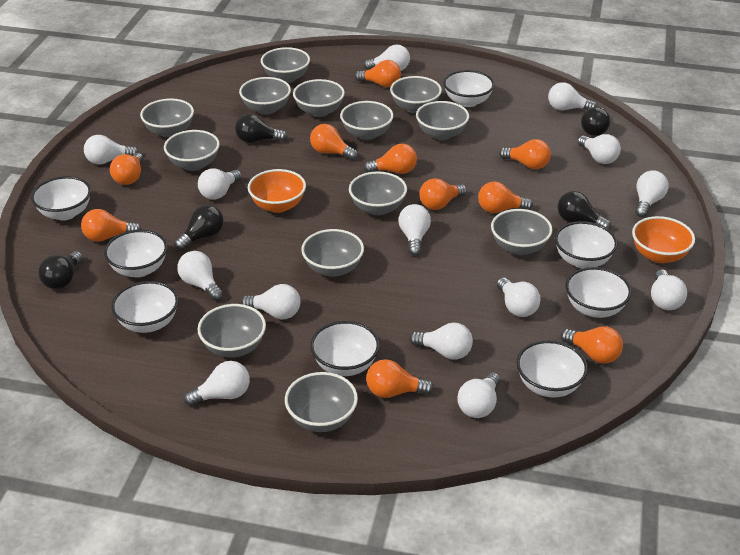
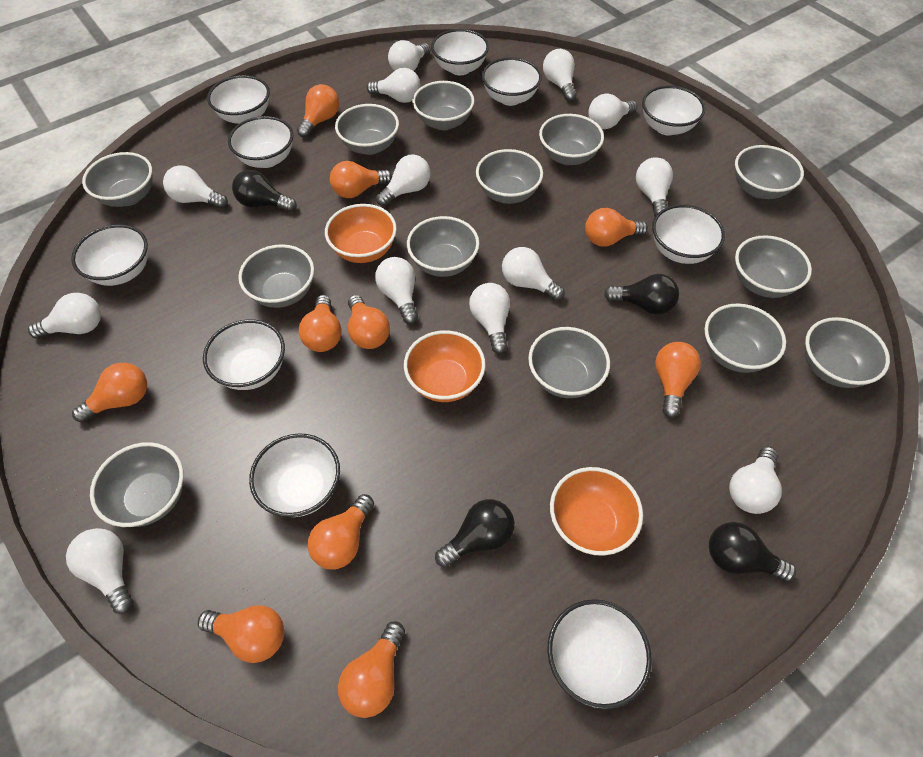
black light bulb: [38,251,83,289] [174,205,224,250] [235,114,287,143] [557,191,611,229] [581,107,610,136] = 5 -> [232,170,297,212] [435,499,515,567] [604,274,679,315] [709,522,796,581] = 4
orange bowl: [248,169,306,213] [632,216,695,263] = 2 -> [325,204,397,263] [404,330,485,402] [550,467,643,556] = 3
white bowl: [31,176,91,220] [104,230,167,277] [111,281,179,333] [310,321,380,376] [443,70,495,107] [516,340,588,398] [555,221,618,268] [565,267,632,318] = 8 -> [71,224,148,286] [203,319,285,390] [207,75,270,124] [228,116,293,168] [249,433,340,517] [431,29,489,75] [482,57,542,106] [547,599,652,709] [642,85,705,135] [652,204,725,264] = 10
white light bulb: [84,135,139,165] [177,251,223,301] [184,361,250,406] [198,169,242,200] [241,284,300,319] [363,45,410,71] [398,204,431,256] [410,323,473,360] [457,372,500,418] [497,278,541,317] [548,82,597,110] [578,134,621,164] [635,170,669,217] [651,269,687,310] = 14 -> [28,293,101,339] [66,528,134,614] [163,165,228,208] [367,68,421,103] [375,257,418,324] [376,154,431,206] [388,40,431,71] [469,283,510,354] [502,247,565,301] [543,49,577,101] [588,93,637,129] [636,157,673,216] [729,447,782,514] = 13

